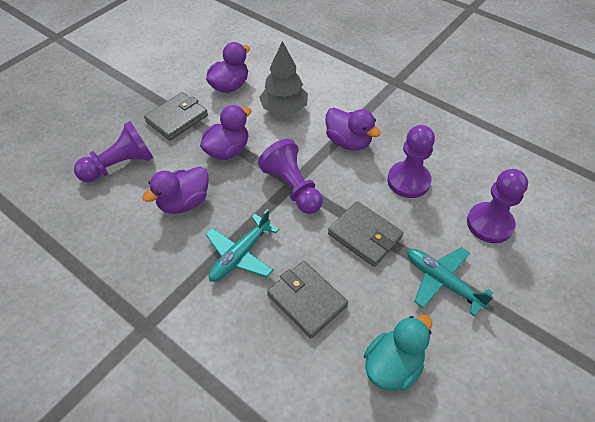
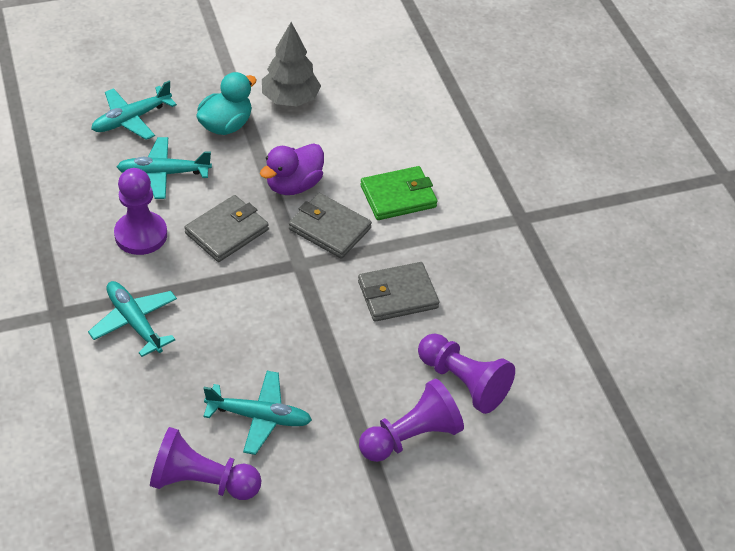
green wallet: none = 0 -> [360,166,438,220] = 1
purple duck: [142,166,208,214] [200,105,252,160] [206,42,250,93] [325,108,381,151] = 4 -> [260,143,324,195] = 1
turquoise plane: [206,209,279,282] [407,247,494,317] = 2 -> [88,281,177,357] [91,81,177,140] [117,137,212,199] [203,371,312,455] = 4

